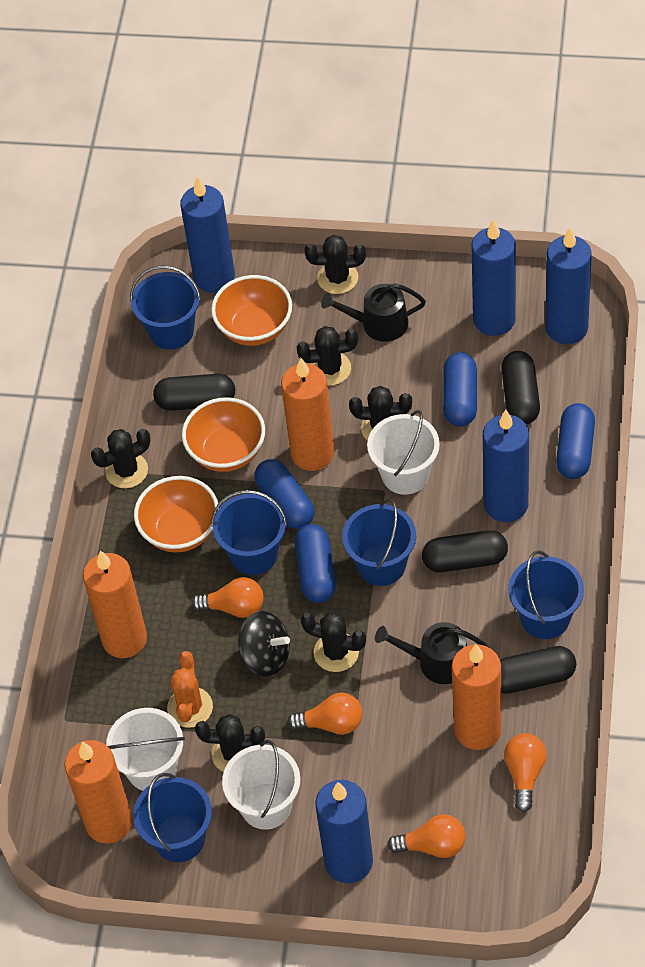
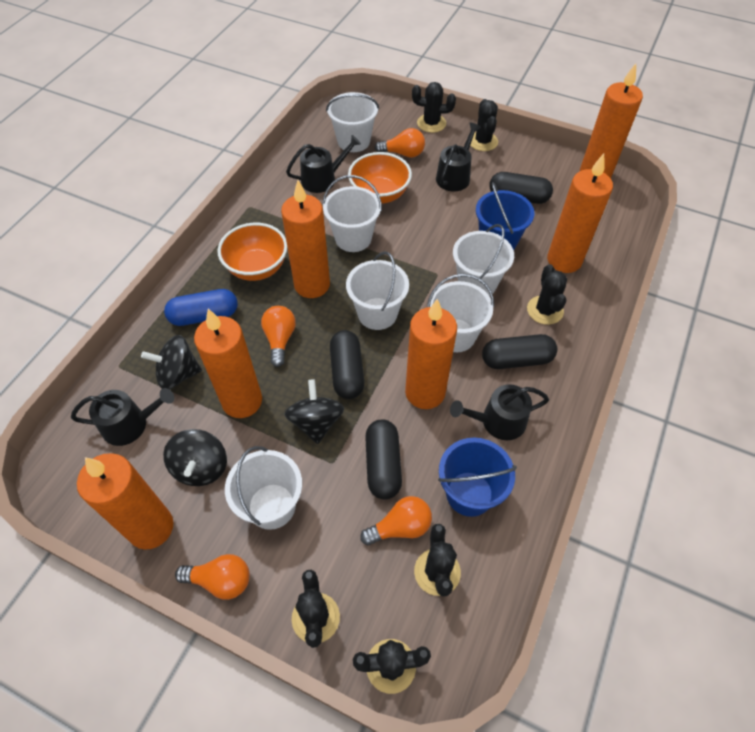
black spinning top: [238,611,290,676] = 1 -> [141,335,202,390] [163,429,227,486] [284,379,344,444] = 3
black watering can: [321,283,426,342] [375,622,490,684] = 2 -> [71,388,174,446] [286,135,361,193] [436,122,481,191] [450,384,549,440] = 4
blue bucket: [130,265,201,350] [133,773,212,862] [211,490,287,575] [342,499,416,586] [508,550,584,639] = 5 -> [438,438,517,517] [476,182,534,250] = 2
blue candle: [180,176,235,293] [315,780,373,883] [472,219,516,336] [483,410,529,522] [545,228,592,344] = 5 -> none = 0
blue capsule: [254,459,315,529] [295,524,336,603] [443,352,477,427] [556,403,595,479] = 4 -> [164,289,238,326] = 1
orange bowl: [134,476,218,552] [182,397,265,472] [211,275,292,346] = 3 -> [218,223,287,281] [348,152,412,204] = 2
orange cactus: [167,651,213,728] = 1 -> none = 0
orange candle: [64,740,132,844] [83,550,147,658] [281,358,334,471] [452,644,502,750] = 4 -> [77,453,174,550] [194,309,262,418] [281,180,330,298] [405,299,457,409] [547,153,613,273] [580,63,643,178] = 6
white bucket: [106,708,185,791] [222,740,301,830] [367,410,440,495] = 3 -> [225,446,302,530] [322,175,382,252] [326,92,379,152] [346,251,409,330] [427,274,494,352] [453,224,514,296] = 6

